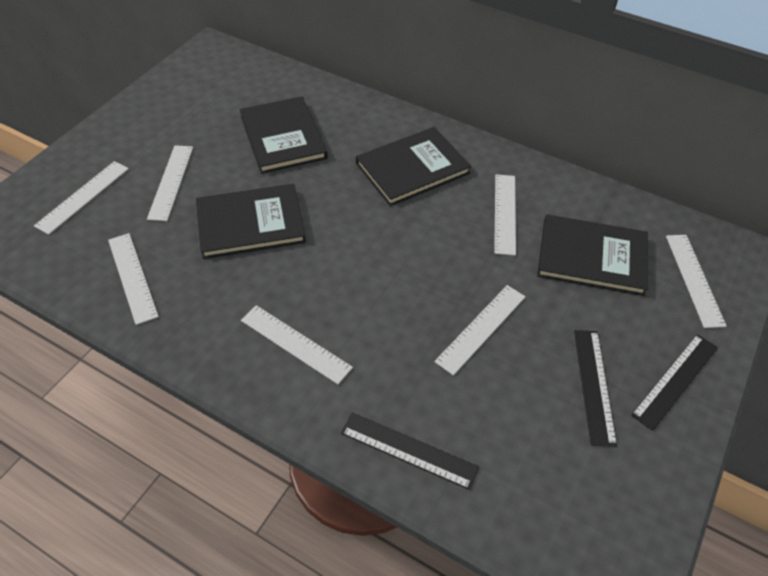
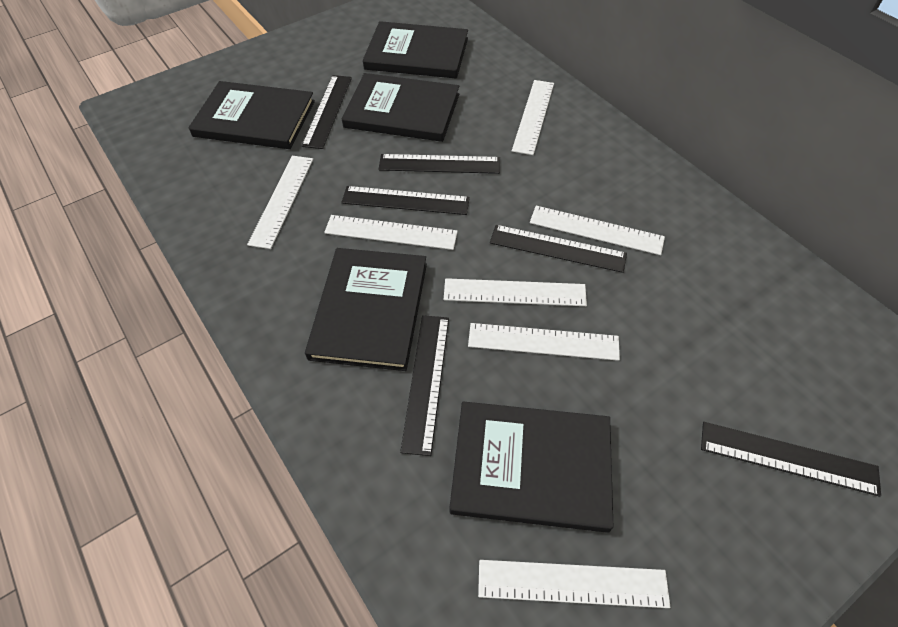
black book: [196,184,306,259] [240,96,328,174] [356,127,471,206] [537,214,648,296] = 4 -> [189,81,315,149] [305,248,427,371] [342,73,459,142] [363,21,468,79] [449,401,613,533] = 5
black ruler: [341,412,479,490] [574,330,617,447] [631,334,718,431] = 3 -> [302,75,352,149] [341,186,470,215] [379,154,500,174] [400,315,449,456] [490,225,627,273] [701,422,881,497] = 6

